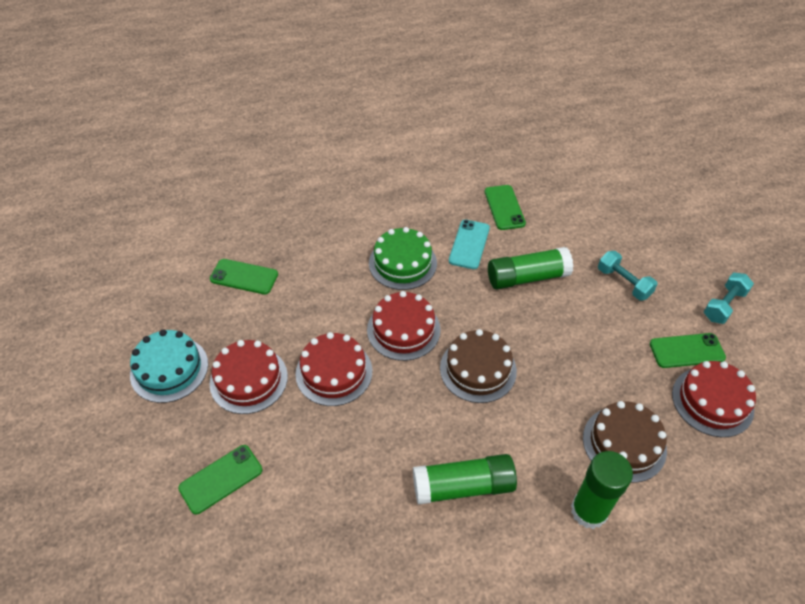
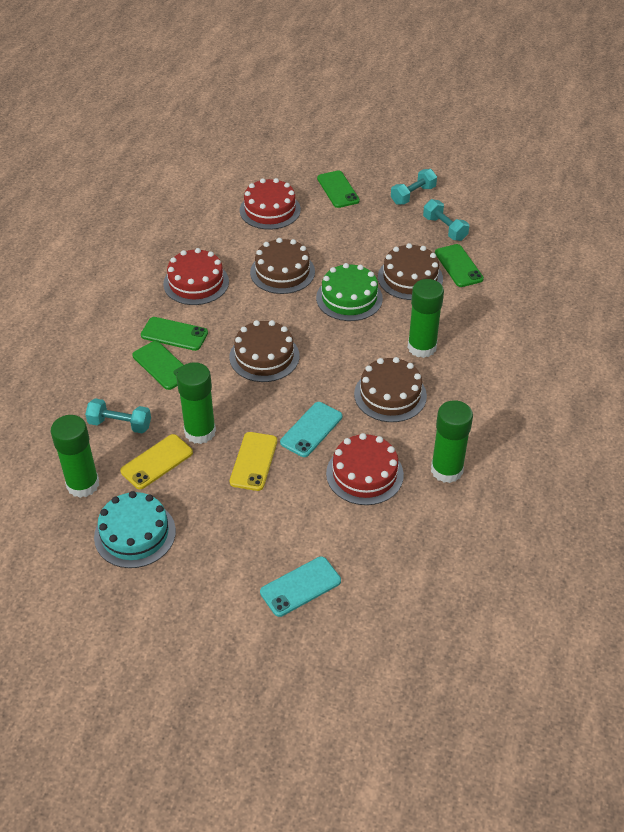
brown cake: [440,329,517,403] [583,401,667,483] = 2 -> [229,320,300,382] [250,238,315,294] [354,357,427,422] [378,243,443,300] = 4
green glue stick: [413,454,517,505] [488,247,573,289] [571,451,633,529] = 3 -> [51,415,99,498] [176,362,216,444] [407,279,444,358] [431,400,473,483] = 4
red cake: [210,340,288,414] [296,332,372,406] [367,291,441,361] [672,361,756,437] = 4 -> [163,248,229,305] [240,178,301,230] [326,433,404,505] = 3
turquoise dumbbell: [598,251,658,300] [704,273,754,324] = 2 -> [85,398,151,433] [391,169,437,205] [423,199,469,241] = 3
turquoise phone: [449,220,490,269] = 1 -> [260,556,341,617] [280,402,342,457] = 2
yellow phone: none = 0 -> [120,434,193,489] [230,432,277,491] = 2

